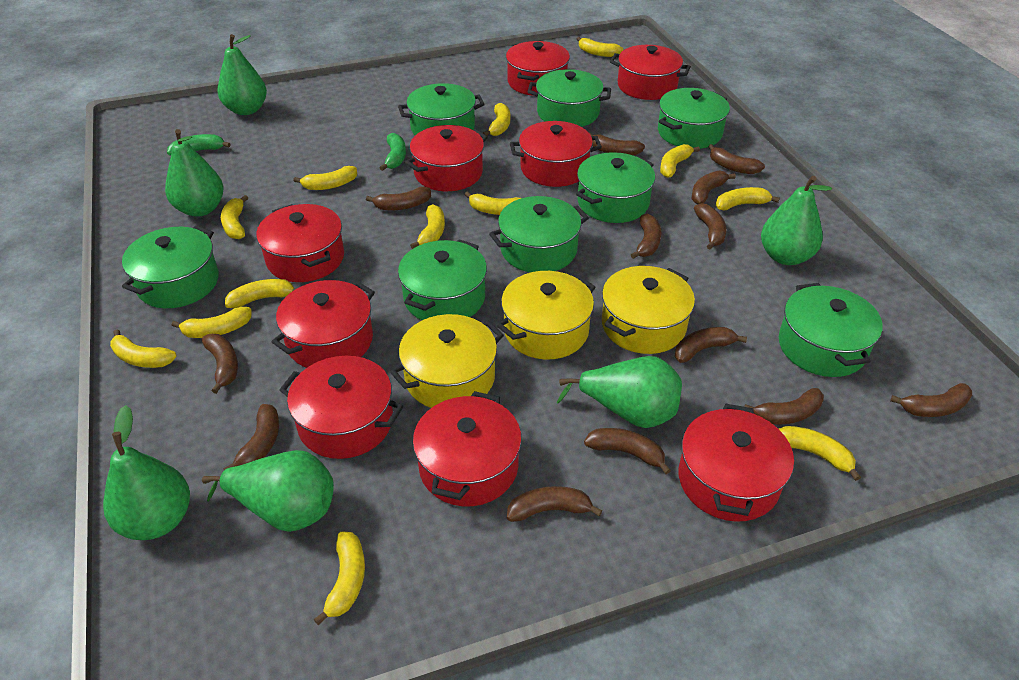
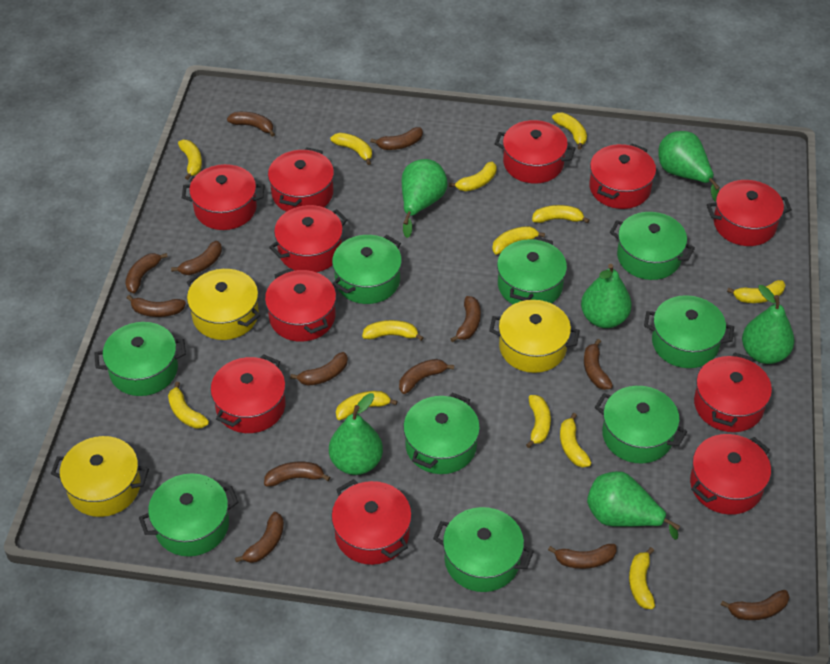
green banana: [167,134,231,156] [380,133,406,171] = 2 -> none = 0
green pot: [122,226,219,308] [398,83,485,135] [398,239,487,320] [489,196,589,272] [528,69,611,127] [576,152,655,223] [658,88,730,149] [779,283,883,377] = 8 -> [94,322,186,396] [139,473,238,557] [332,235,402,304] [403,392,480,474] [433,507,534,592] [497,237,567,304] [595,386,688,464] [610,212,695,280] [644,295,734,368] = 9
red pot: [256,204,344,282] [272,280,375,368] [279,356,403,459] [405,125,488,191] [413,391,522,506] [506,41,570,96] [510,121,602,187] [610,45,691,100] [679,404,794,522] = 9 -> [182,164,265,230] [210,354,286,433] [265,268,336,342] [268,147,334,212] [269,205,348,272] [331,479,412,565] [494,120,576,183] [589,144,656,209] [690,434,771,515] [694,352,772,432] [707,180,792,246] = 11

